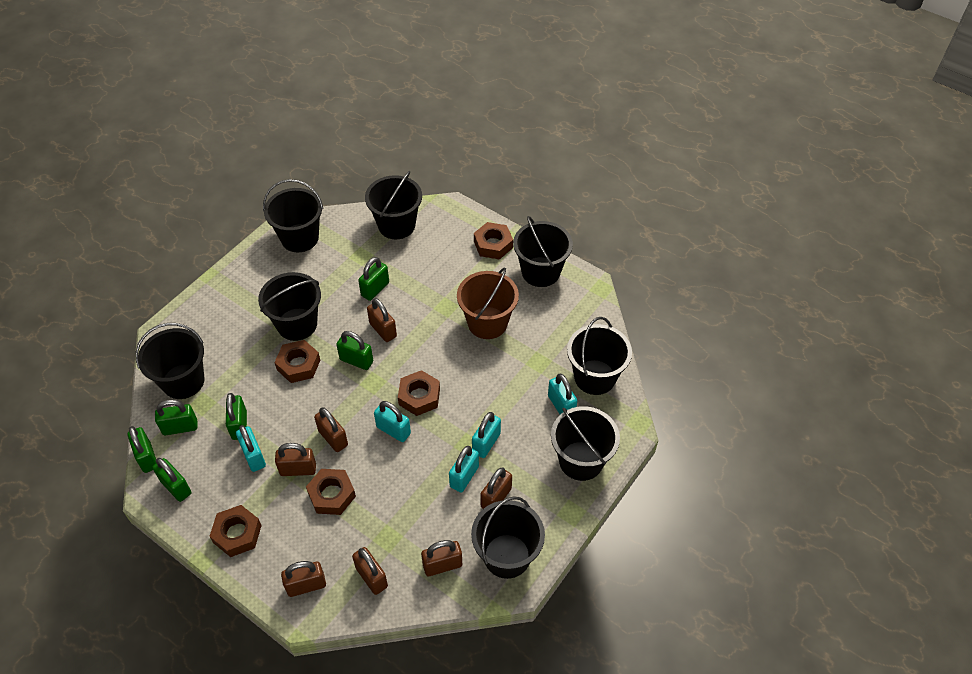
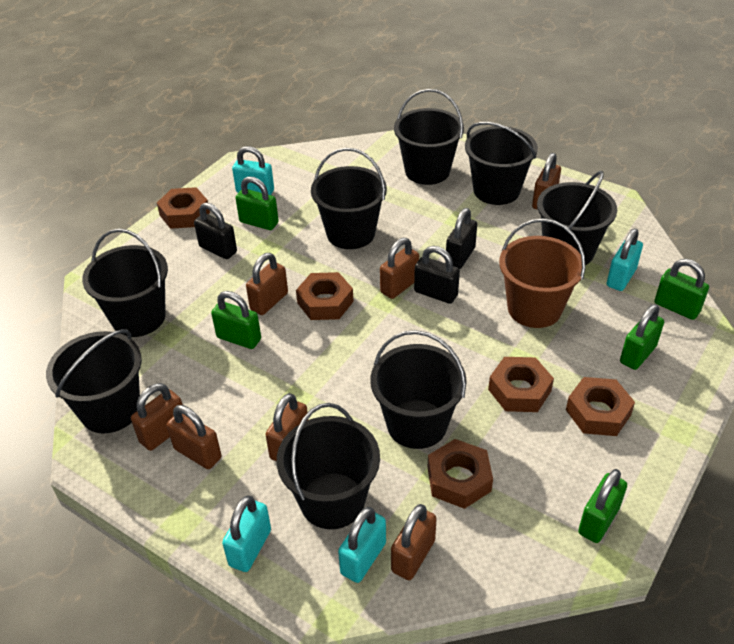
black padlock: none = 0 -> [194,203,237,259] [414,246,460,304] [445,208,477,269] = 3
green padlock: [127,426,156,473] [152,458,191,502] [155,400,198,435] [226,393,247,440] [336,331,373,370] [358,257,389,301] = 6 -> [211,291,261,349] [236,176,279,230] [578,469,627,543] [620,304,664,370] [655,259,709,320] = 5
turquoise padlock: [236,425,266,472] [374,401,411,442] [449,446,479,492] [472,412,501,458] [548,374,577,414] = 5 -> [222,496,271,572] [232,146,274,195] [338,507,386,583] [607,228,643,291] = 4

